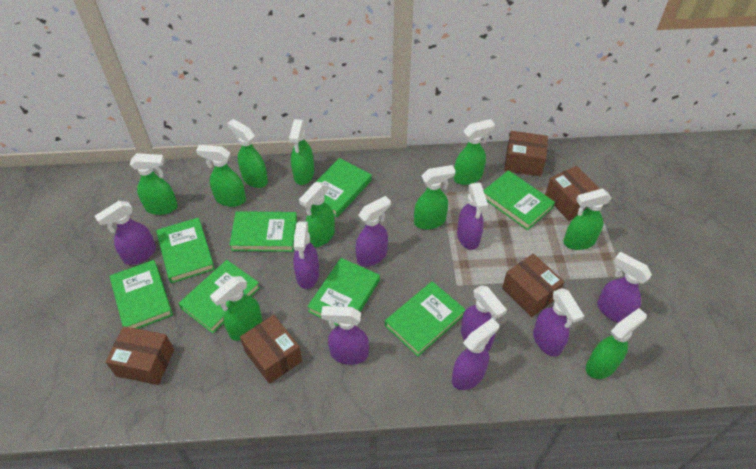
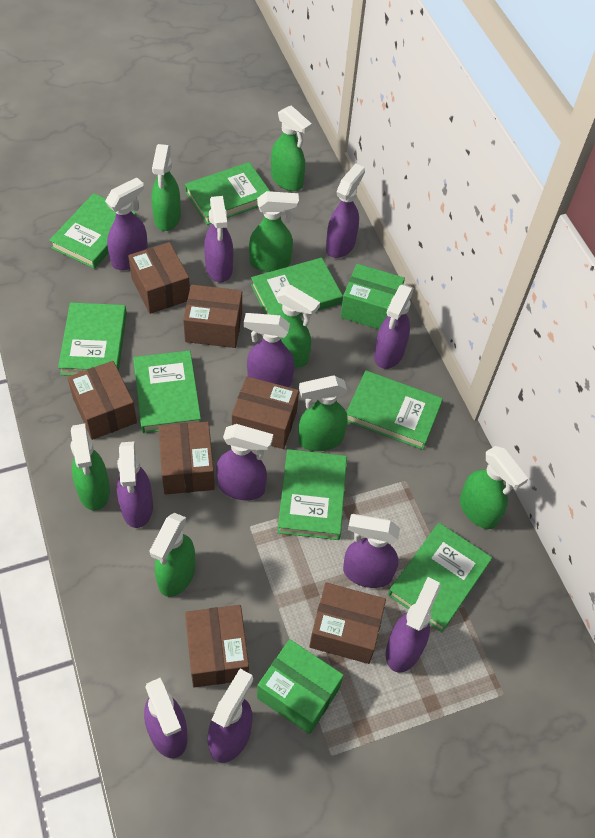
brown box: [105,326,174,385] [240,315,302,384] [502,254,564,317] [504,131,548,176] [545,166,600,221] = 5 -> [68,361,137,440] [128,242,190,314] [159,422,215,494] [183,284,242,348] [185,605,249,688] [232,376,299,449] [309,583,386,664] = 7
green box: none = 0 -> [257,639,344,734] [340,264,405,329] = 2
green spray bottle: [130,153,178,215] [196,145,246,207] [210,276,262,341] [227,119,268,188] [289,119,314,185] [299,182,335,247] [414,165,456,230] [454,119,495,185] [563,189,612,250] [586,308,647,379] = 10 -> [71,424,110,511] [150,513,195,597] [152,144,181,231] [249,191,299,272] [271,105,312,191] [276,285,320,368] [298,375,348,451] [460,446,528,529] = 8
purple spray bottle: [95,201,156,265] [293,221,319,289] [321,306,369,365] [356,196,391,267] [452,318,499,390] [457,183,488,250] [461,285,507,351] [533,288,584,357] [597,252,652,323] = 9 -> [105,177,148,270] [117,441,153,528] [144,678,187,758] [204,196,233,283] [207,669,253,763] [216,424,273,500] [244,313,294,387] [326,163,365,258] [343,514,400,588] [374,284,414,369] [386,577,441,672] = 11

